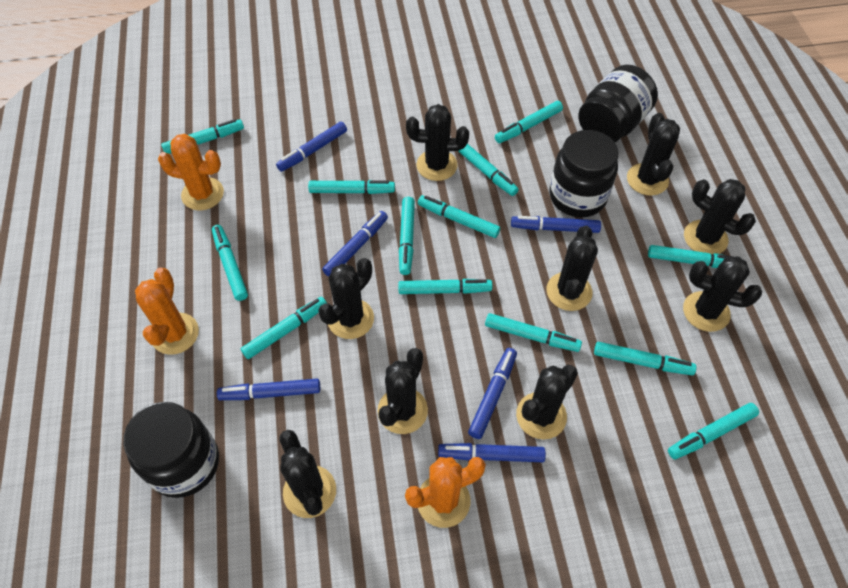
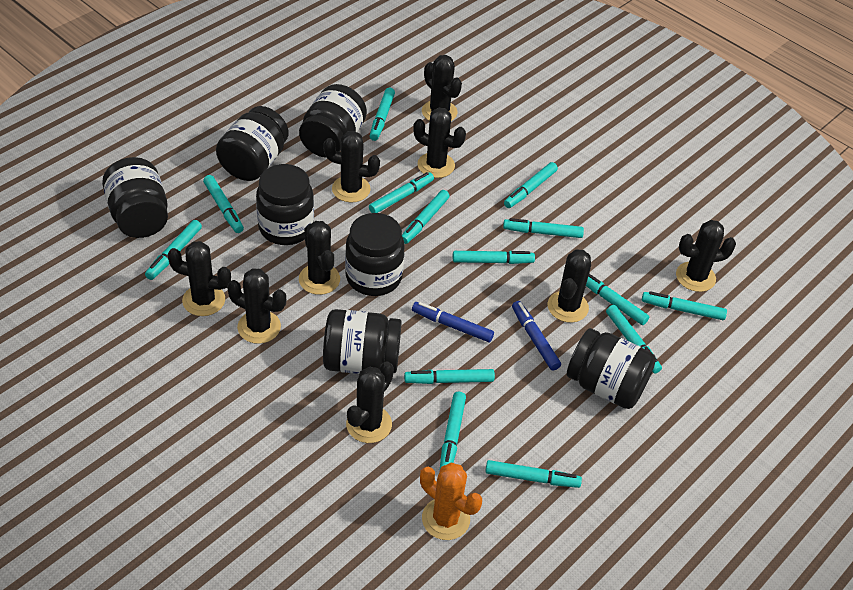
black jar: [123,402,219,498] [549,130,619,217] [578,65,658,142] = 3 -> [102,157,168,238] [216,106,289,181] [256,164,314,245] [299,84,367,158] [323,309,402,374] [345,213,405,296] [567,328,656,409] = 7
blue marker: [217,379,320,400] [276,122,347,172] [322,211,388,277] [438,443,546,462] [468,348,517,439] [511,216,601,233] = 6 -> [412,302,494,342] [512,301,561,371] = 2
orange cactus: [135,268,199,355] [158,134,224,210] [405,457,486,528] = 3 -> [420,463,482,540] = 1
turquoise marker: [161,119,244,154] [212,225,248,301] [241,297,327,359] [308,180,395,194] [398,279,492,294] [399,197,415,275] [418,195,500,238] [458,144,519,196] [485,313,582,352] [495,101,563,143] [594,342,697,375] [648,245,733,268] [668,403,759,460] = 13 -> [145,220,202,280] [203,175,244,233] [369,172,434,213] [370,88,395,141] [402,190,450,244] [404,369,495,384] [440,392,466,469] [453,251,535,264] [485,460,582,488] [503,218,584,238] [504,162,558,208] [586,274,649,325] [606,305,662,374] [642,291,727,320] = 14

